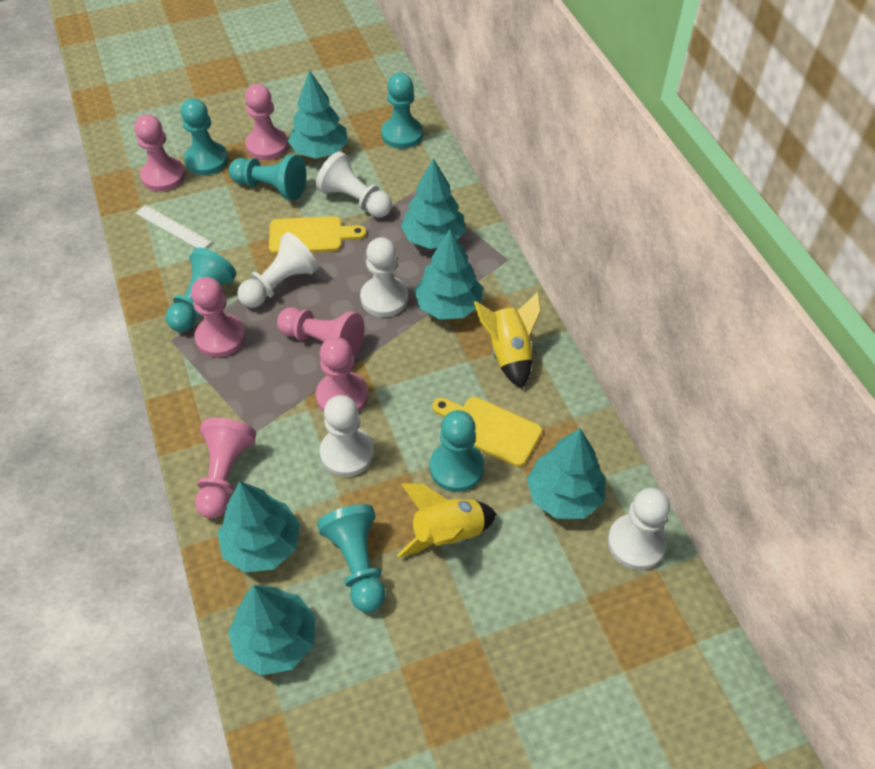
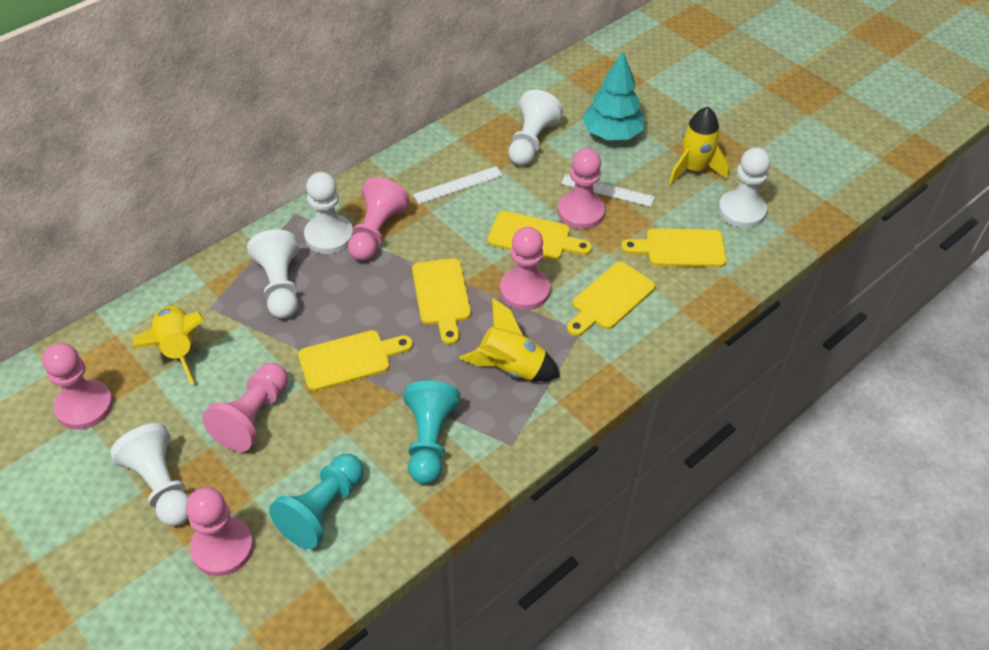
turquoise pawn: [166,248,237,332] [181,98,228,175] [229,154,306,201] [317,504,386,612] [381,73,423,149] [430,410,484,492] = 6 -> [269,454,364,549] [403,381,460,484] = 2
turquoise tree: [217,481,300,573] [228,585,316,675] [288,70,348,159] [401,158,466,249] [414,229,483,320] [527,428,606,519] = 6 -> [582,52,644,140] = 1
white ruler: [136,205,212,248] = 1 -> [413,166,503,204] [561,174,655,207] = 2
yellow cutting board: [269,216,367,254] [432,397,542,467] = 2 -> [298,330,413,391] [412,258,471,345] [487,211,592,260] [567,262,655,336] [621,228,727,267] = 5
yellow rocket: [397,483,496,558] [474,292,541,389] = 2 -> [132,306,204,384] [459,298,560,381] [669,107,729,185] = 3

